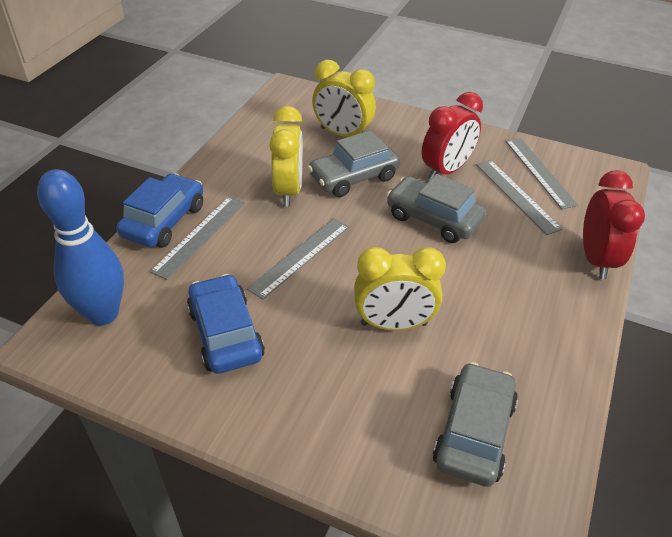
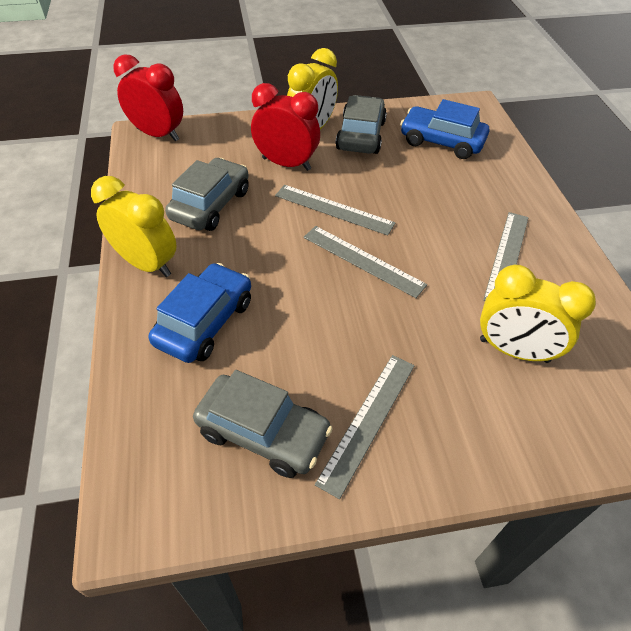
blue bowling pin: [37,169,124,325] = 1 -> none = 0

